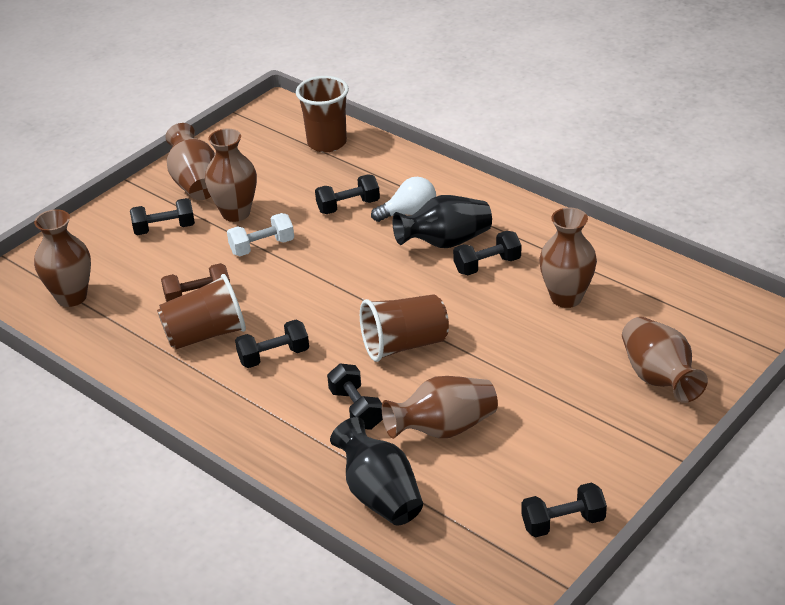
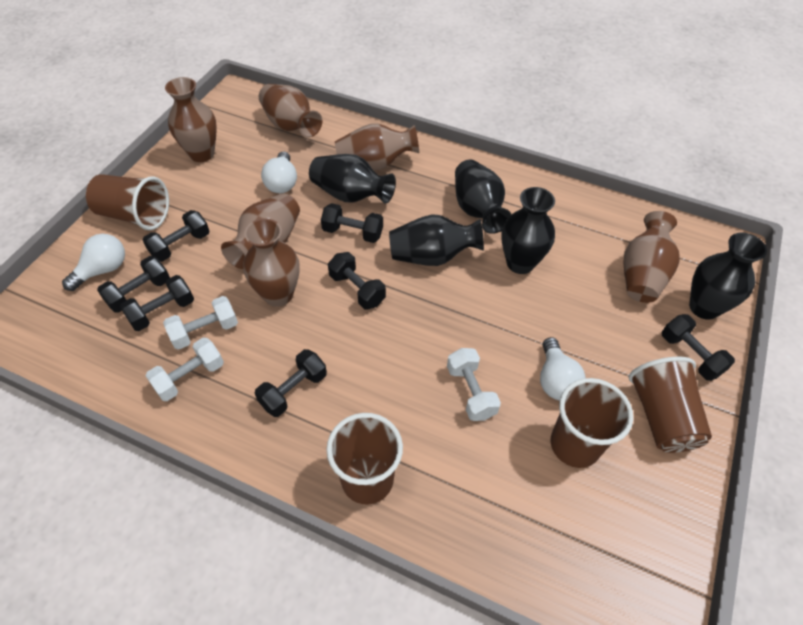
black dumbbell: [130,198,195,235] [235,320,309,368] [315,174,380,214] [327,364,383,430] [453,231,521,275] [521,483,607,537] = 6 -> [97,256,170,313] [120,275,194,331] [143,210,209,262] [255,349,327,417] [321,203,383,243] [328,252,386,309] [662,314,735,381] = 7
black vase: [330,417,423,526] [393,195,492,248] = 2 -> [309,154,396,204] [389,214,484,266] [455,160,512,234] [501,187,555,274] [689,233,767,320] = 5
brown cup: [157,274,246,349] [296,76,349,152] [360,294,449,362] = 3 -> [86,174,169,230] [326,413,403,505] [551,378,633,468] [629,356,712,453] = 4
brown dumbbell: [161,263,230,302] = 1 -> none = 0
white dumbbell: [227,213,294,256] = 1 -> [146,337,224,401] [163,296,238,350] [447,348,501,421] = 3
white light bulb: [371,177,436,222] = 1 -> [62,234,125,291] [261,151,297,193] [540,337,586,401] = 3

